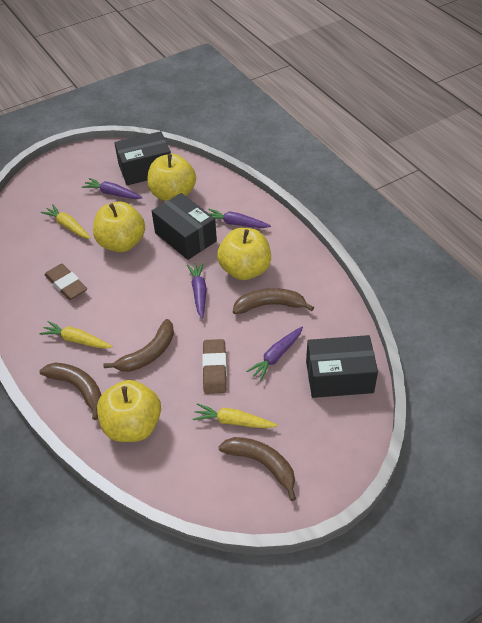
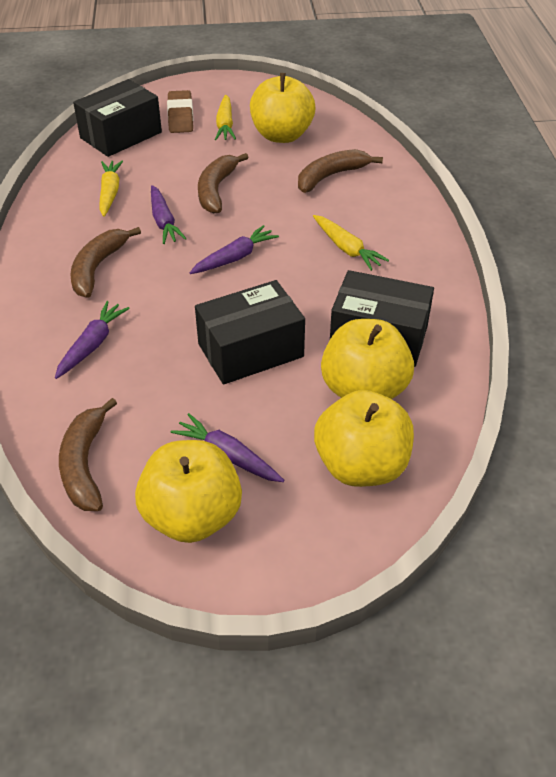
brown eraser: [45,264,87,300] [202,339,227,394] = 2 -> [167,90,193,133] = 1

